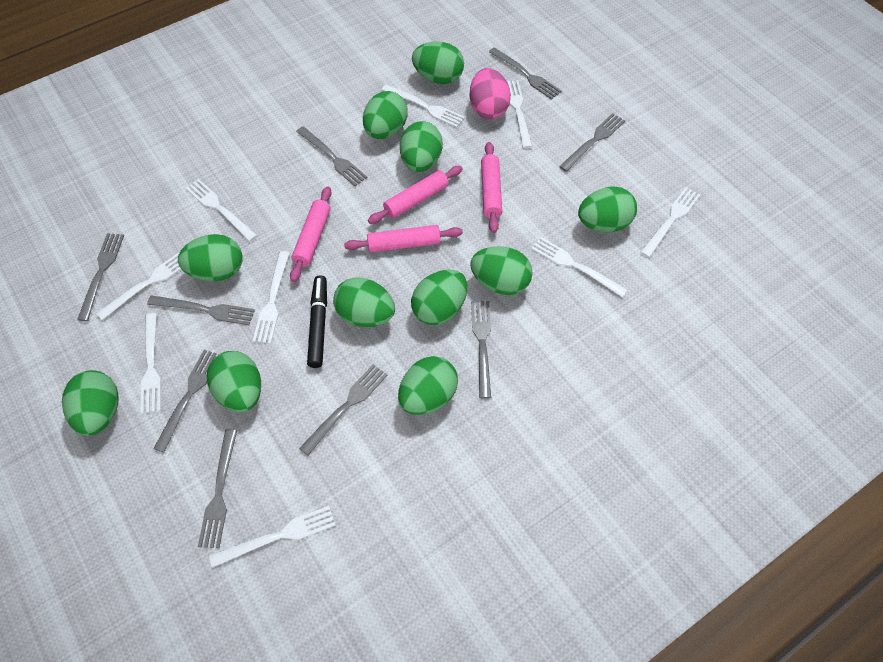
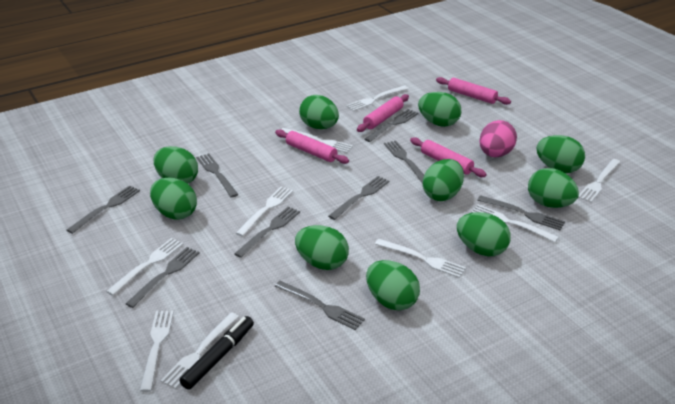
green egg: [62,370,119,436] [178,234,243,281] [207,351,261,412] [333,277,395,327] [363,91,408,139] [398,356,458,415] [400,121,443,172] [411,270,467,325] [412,41,464,84] [470,246,533,295] [578,186,637,232] = 11 -> [150,178,197,220] [154,146,198,184] [295,225,349,270] [299,95,339,129] [366,260,420,311] [418,92,461,127] [423,159,464,201] [457,212,511,256] [528,168,579,208] [536,135,585,173] = 10

